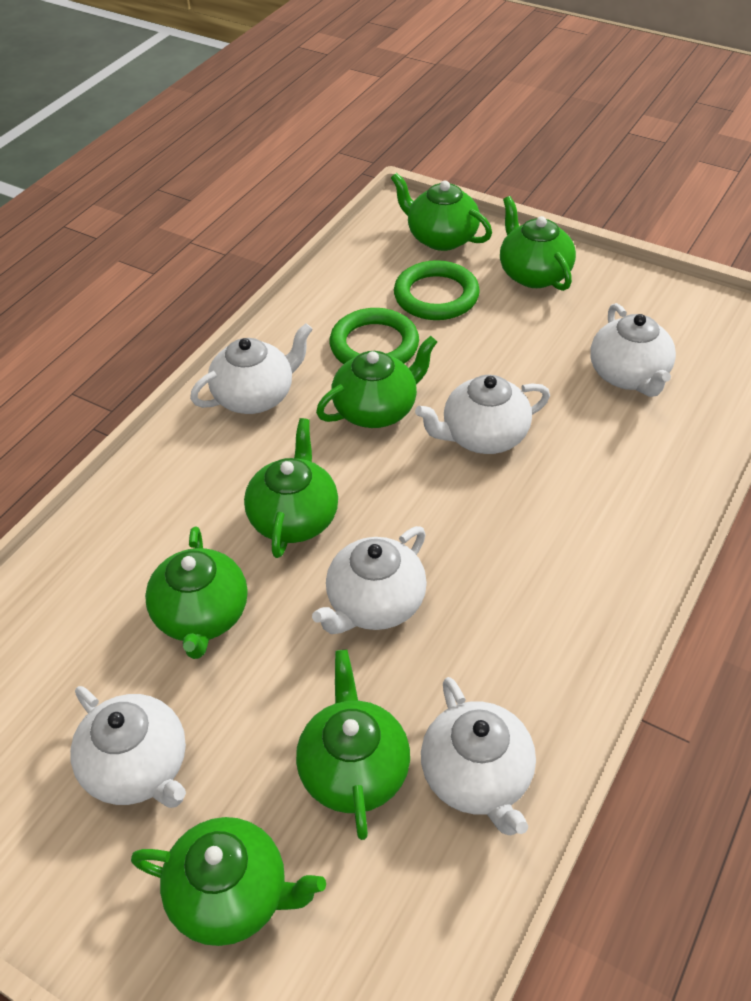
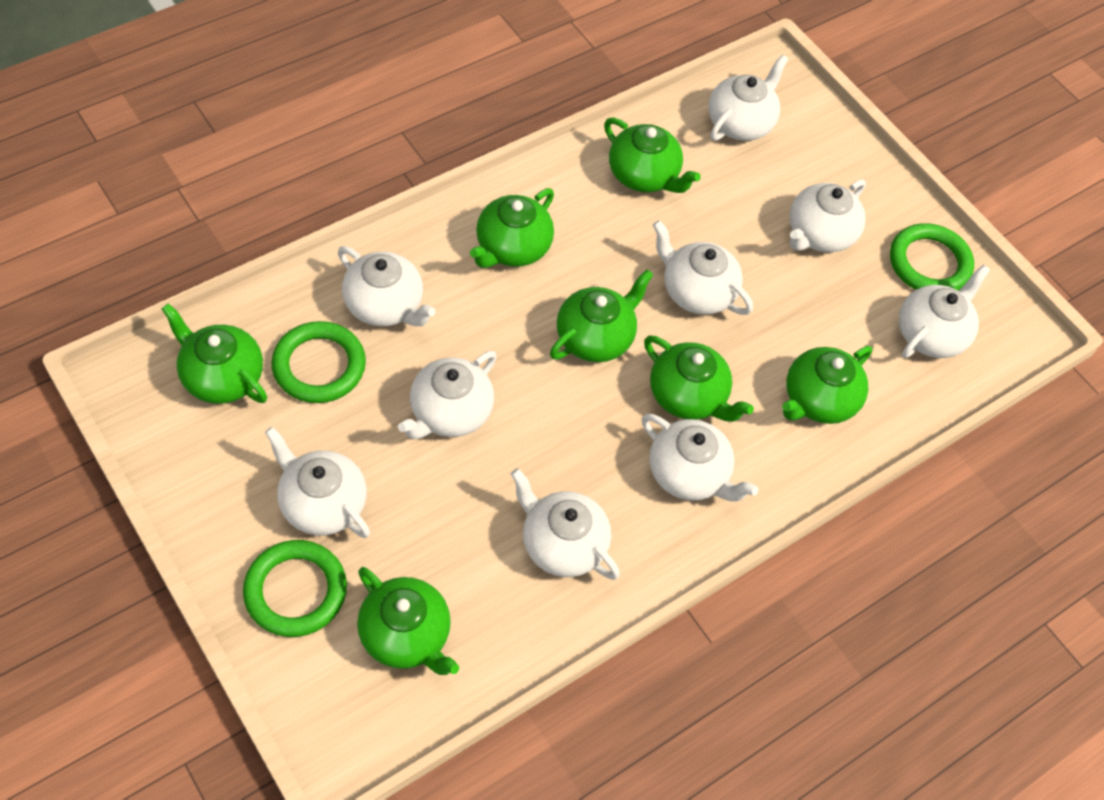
green ring: [330,308,419,364] [394,260,480,320] = 2 -> [243,540,347,637] [271,321,366,403] [890,223,974,290] = 3
white teapot: [70,686,186,808] [190,323,313,414] [312,526,427,634] [415,375,550,454] [421,677,536,835] [590,303,676,397] = 6 -> [265,427,370,538] [338,246,436,326] [398,351,497,439] [511,468,620,580] [642,414,758,502] [653,220,753,315] [708,54,789,141] [789,179,866,252] [899,265,990,358] = 9

